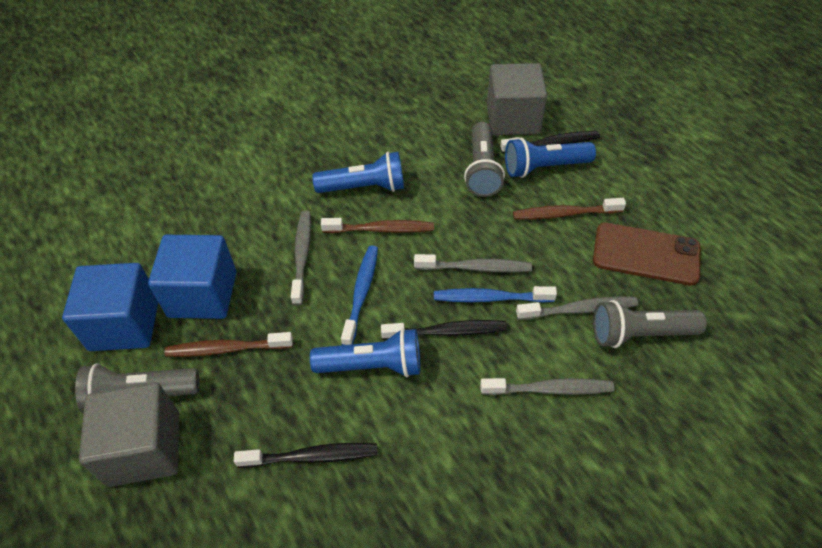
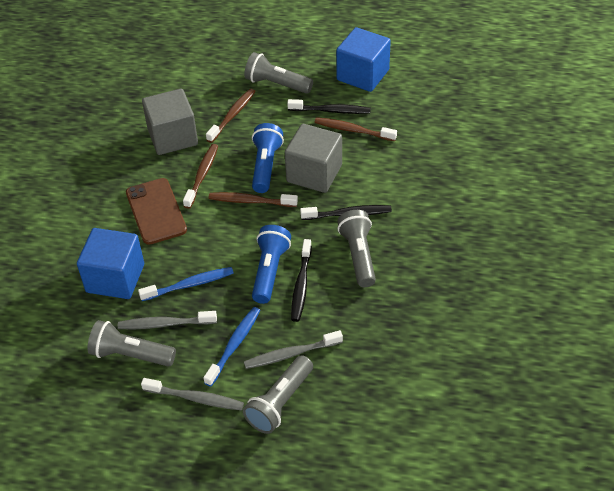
blue flashlight: [310,328,420,377] [312,151,404,193] [505,138,596,178] = 3 -> [252,123,284,193] [252,225,291,304] = 2
brown toothbrush: [165,332,293,357] [321,218,434,233] [513,198,626,220] = 3 -> [183,144,218,209] [206,89,256,143] [209,192,298,207] [314,117,397,141] = 4
grey flashlight: [75,363,200,413] [464,122,505,197] [593,300,707,348] = 3 -> [87,320,176,367] [243,355,313,434] [244,52,313,94] [337,210,376,287] = 4
grey toothbrush: [291,211,311,306] [414,254,532,272] [480,378,614,395] [516,296,638,320] = 4 -> [118,311,217,329] [141,378,244,410] [244,330,343,369] = 3

